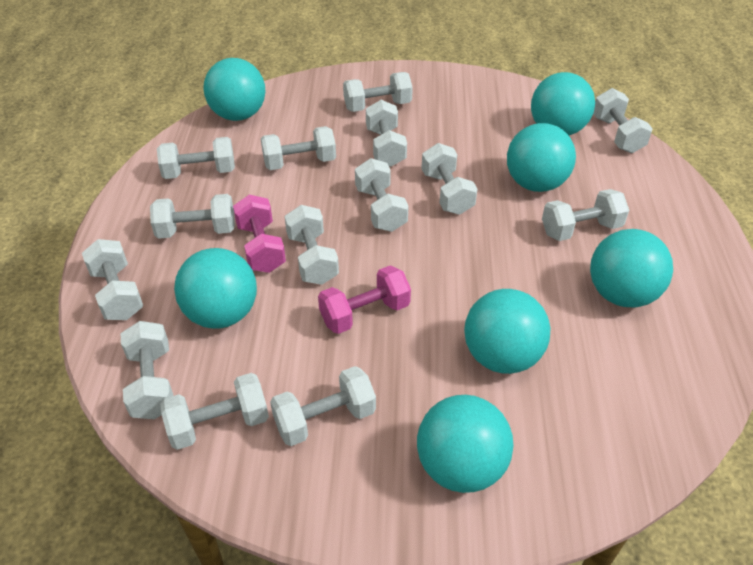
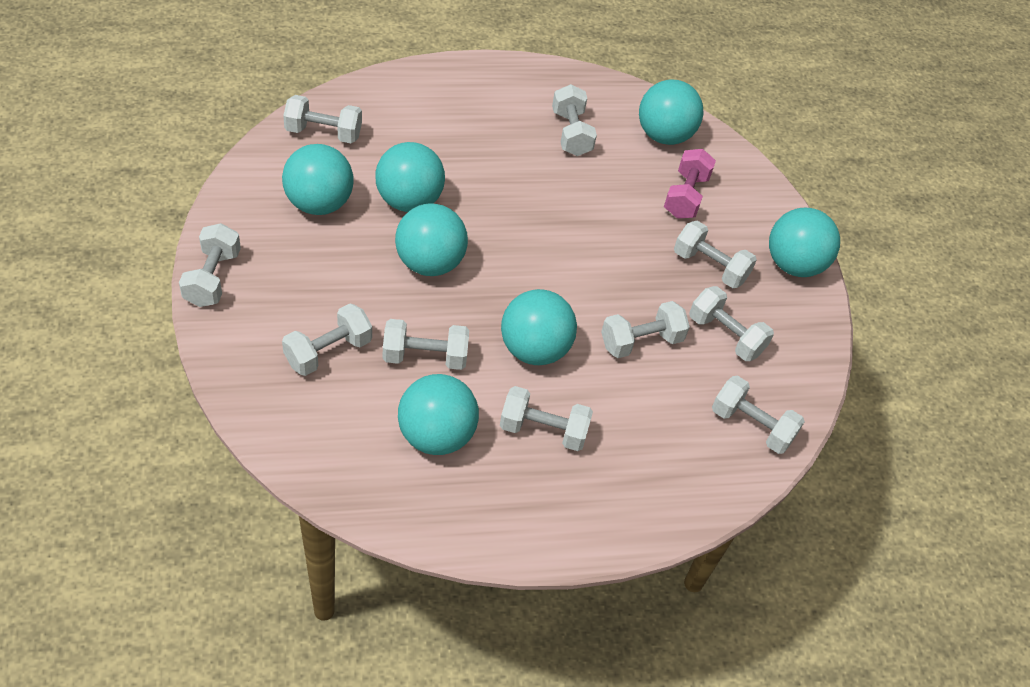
pink dumbbell: [233,195,286,273] [318,265,411,334] = 2 -> [664,149,716,219] = 1
white dumbbell: [82,239,143,320] [121,321,174,419] [150,194,235,239] [157,137,235,179] [160,373,269,450] [261,126,336,170] [270,366,376,446] [285,205,339,285] [343,72,413,112] [355,158,409,232] [366,100,407,167] [421,143,477,215] [542,189,629,241] [593,88,653,153] = 14 -> [179,223,241,307] [282,303,372,376] [283,95,362,143] [383,319,469,370] [500,386,593,451] [552,84,597,156] [601,301,690,358] [674,221,757,288] [689,286,774,361] [712,376,805,454] = 10

